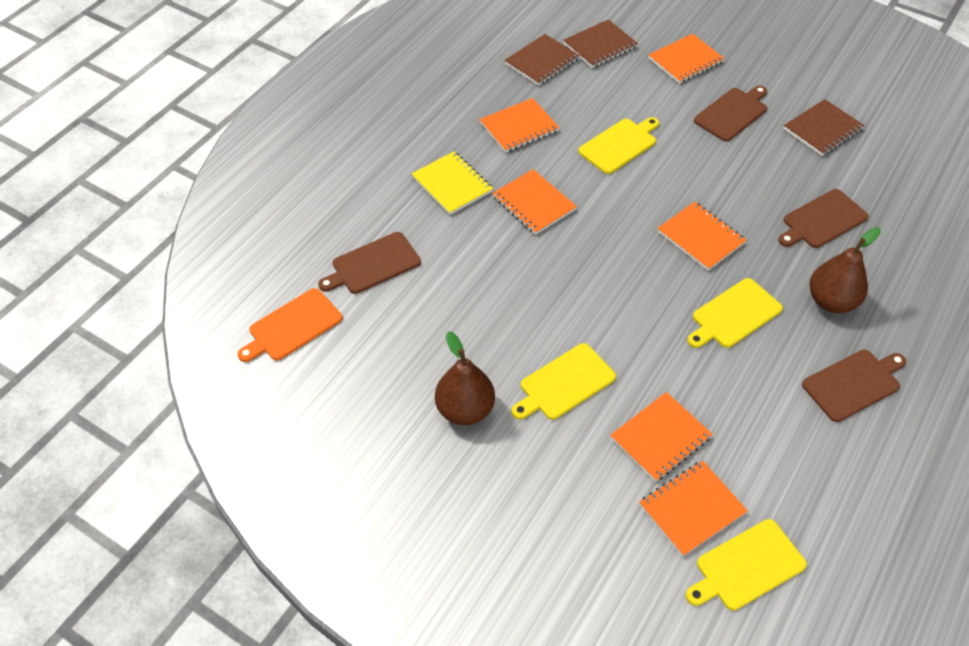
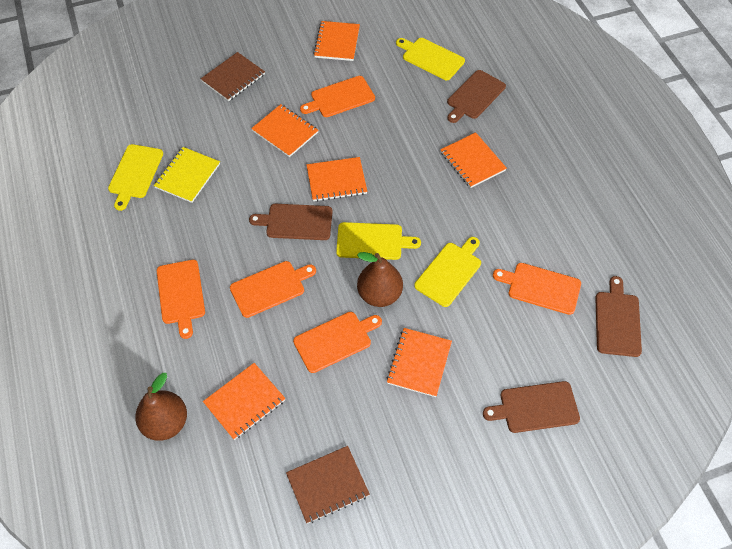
brown notebook: [504,34,580,85] [563,19,638,68] [783,99,865,156] = 3 -> [201,52,265,101] [286,446,370,524] = 2
orange cutting board: [237,288,342,362] = 1 -> [157,260,205,339] [230,261,316,318] [293,312,382,373] [300,76,375,117] [493,263,581,315] = 5

